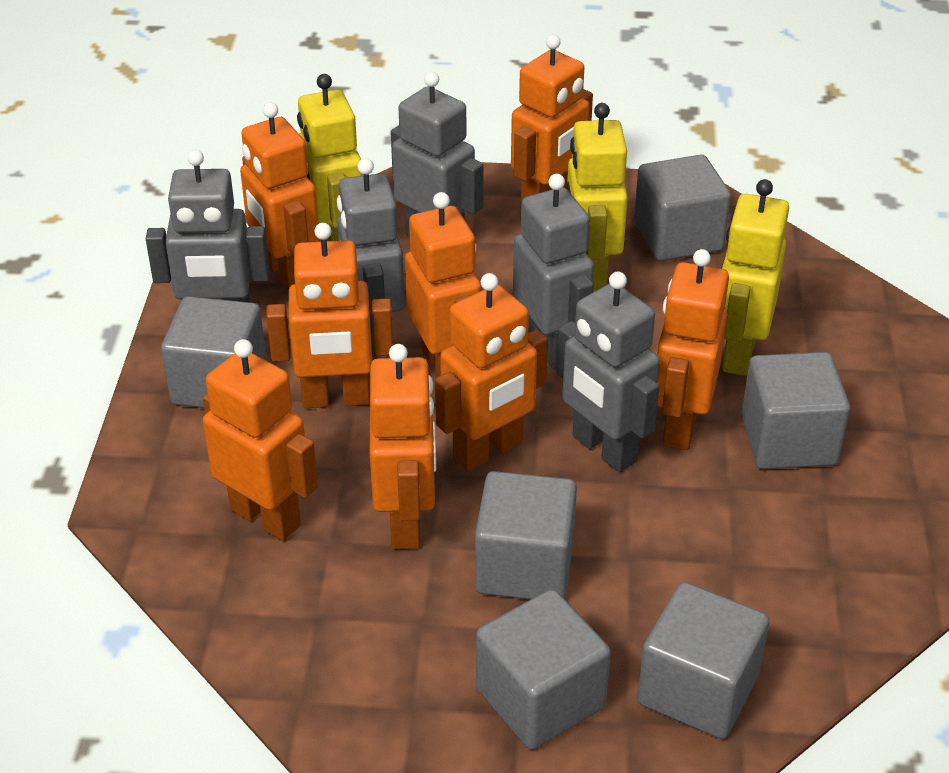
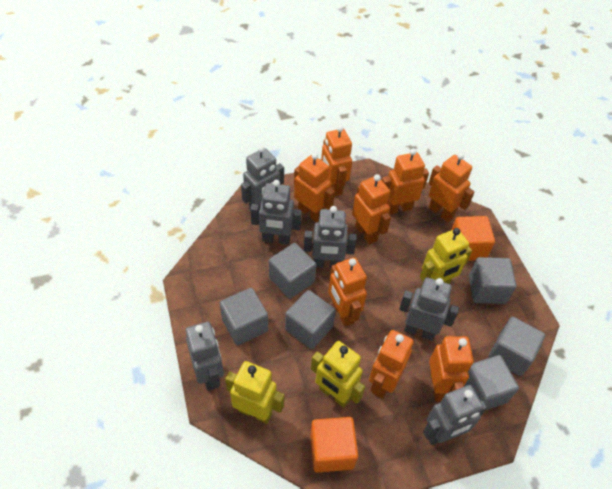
grey robot: [146,150,270,302] [337,158,405,353] [391,72,484,236] [513,174,594,370] [556,271,660,472] = 5 -> [185,322,224,391] [241,146,284,210] [250,180,302,245] [304,206,357,268] [399,277,459,340] [423,385,487,445] = 6
orange cube: none = 0 -> [310,417,358,473] [451,216,495,261] = 2

